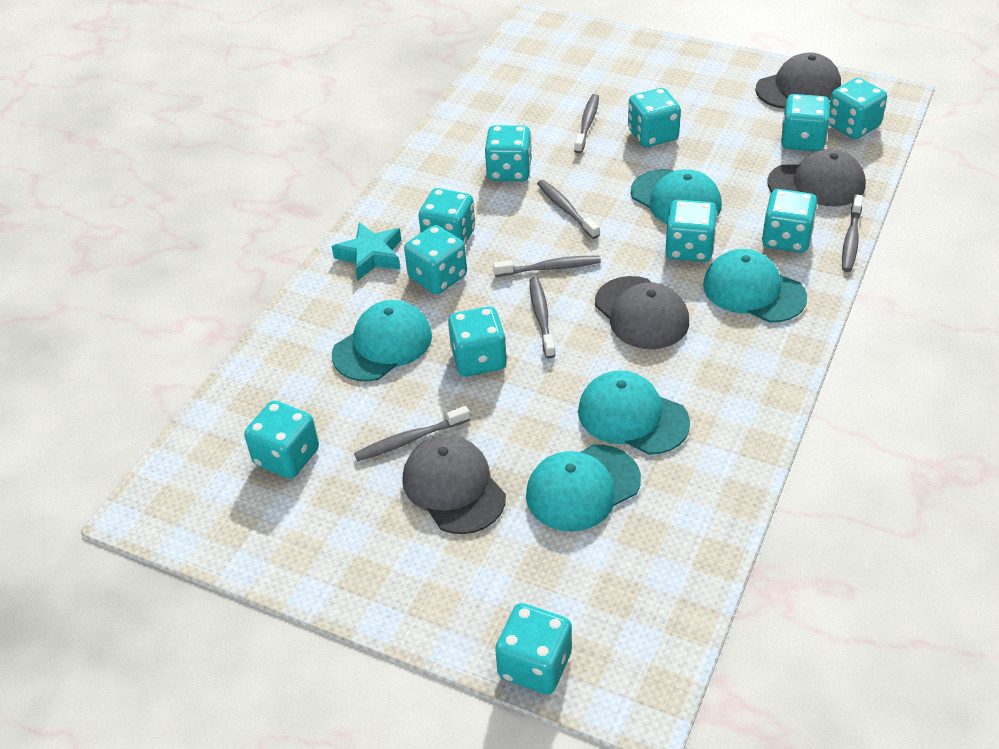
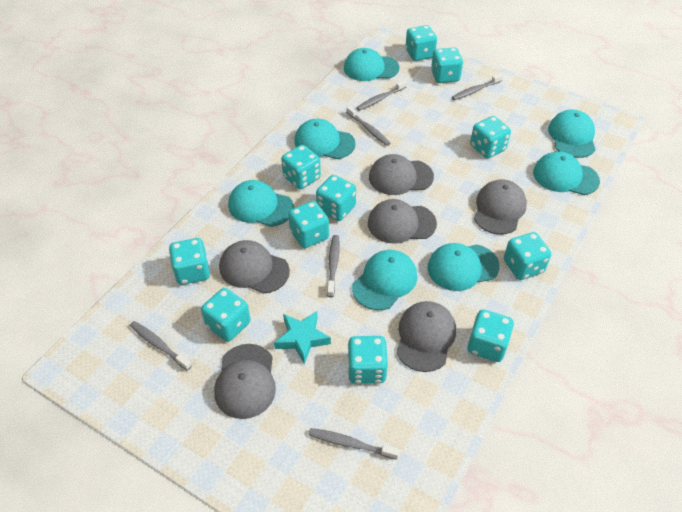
grey cap: [402,435,506,534] [595,276,689,349] [755,52,841,109] [767,149,866,206] = 4 -> [214,344,276,419] [219,240,290,294] [368,199,437,244] [369,154,434,195] [396,301,456,372] [474,179,527,235] = 6
turquoise cap: [332,300,432,381] [526,444,641,532] [578,370,690,455] [631,169,722,224] [703,249,807,323] = 5 -> [228,180,294,227] [294,119,356,159] [344,48,400,81] [352,250,417,310] [428,243,500,291] [533,151,600,195] [548,110,596,158] = 7

